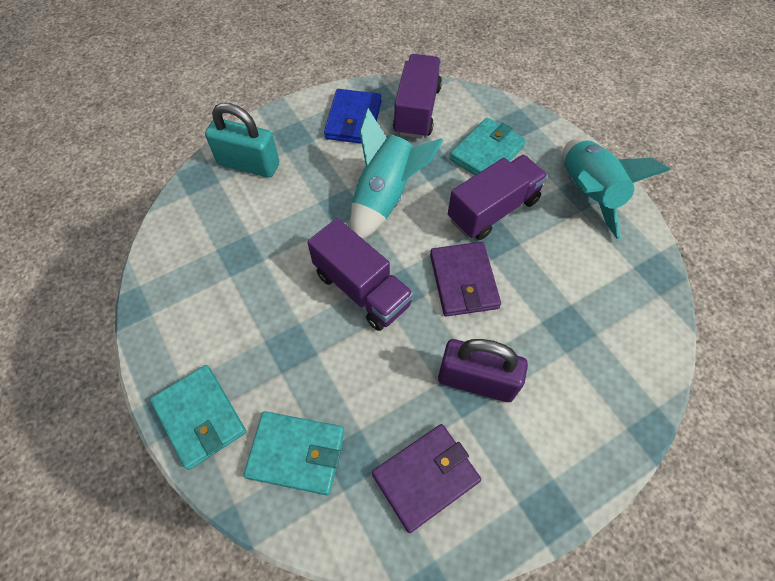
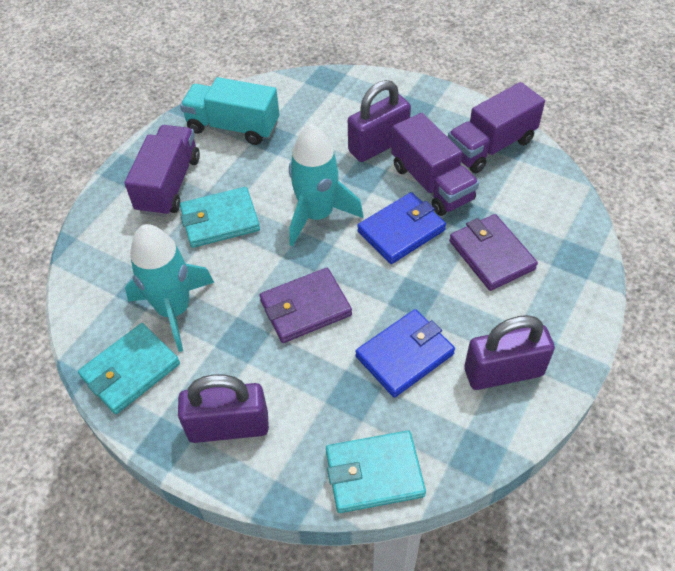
blue wallet: [324,89,382,144] = 1 -> [355,309,455,398] [357,192,446,264] = 2
purple padlock: [438,339,528,402] = 1 -> [178,374,269,443] [348,80,411,162] [464,315,555,390] = 3
turquoise padlock: [205,103,279,178] = 1 -> none = 0
turquoise truck: none = 0 -> [180,77,279,145] = 1

